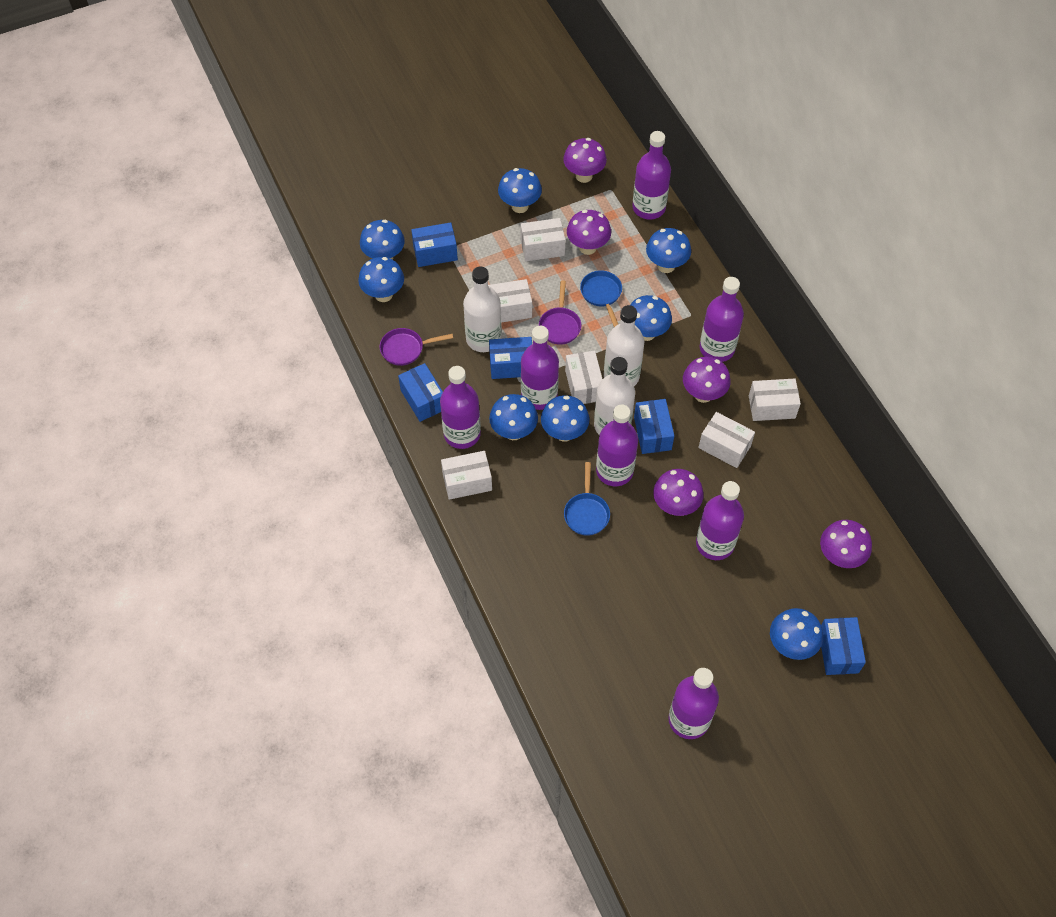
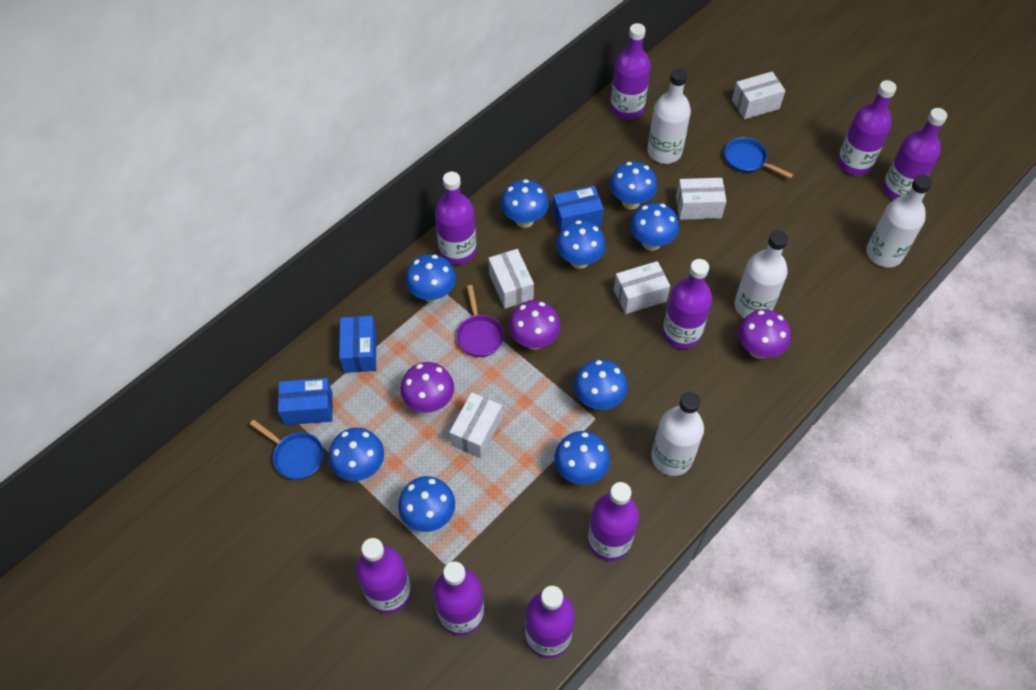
blue box: [398,363,443,422] [411,222,458,267] [489,337,532,379] [634,399,674,454] [821,617,866,675] = 5 -> [278,378,333,425] [339,316,376,373] [552,186,604,232] = 3
blue mushroom: [358,257,404,302] [360,220,405,260] [489,394,538,440] [498,168,542,213] [541,395,589,442] [630,295,672,341] [646,228,691,273] [770,608,823,660] = 8 -> [329,428,384,481] [398,476,455,532] [406,254,456,303] [501,179,549,228] [554,431,610,485] [556,220,606,269] [574,359,628,410] [610,162,657,209] [630,203,679,251] = 9
purple bottle: [440,366,481,449] [521,326,559,410] [596,405,638,486] [632,131,671,220] [668,668,719,739] [696,481,744,560] [700,277,744,362] = 7 -> [356,538,411,614] [433,561,484,636] [435,172,476,265] [525,586,575,658] [588,482,639,561] [610,23,651,120] [663,259,712,349] [837,80,897,176] [883,108,947,200] = 9
purple mushroom: [563,138,607,183] [567,210,611,255] [653,469,704,516] [683,357,731,403] [820,520,872,568] = 5 -> [401,362,454,412] [509,300,561,350] [738,309,791,359] = 3
purple pan: [379,328,453,366] [539,280,581,345] = 2 -> [456,285,504,357] = 1
white bottle: [463,266,502,352] [594,357,635,435] [604,305,644,386] = 3 -> [647,68,691,164] [651,392,704,476] [734,230,788,318] [866,175,932,267] = 4
white box: [441,451,492,500] [488,279,532,323] [520,218,565,261] [565,351,603,404] [698,412,755,468] [749,379,801,421] = 6 -> [449,392,502,458] [488,249,534,309] [614,261,670,314] [676,178,726,220] [732,71,785,119] = 5

